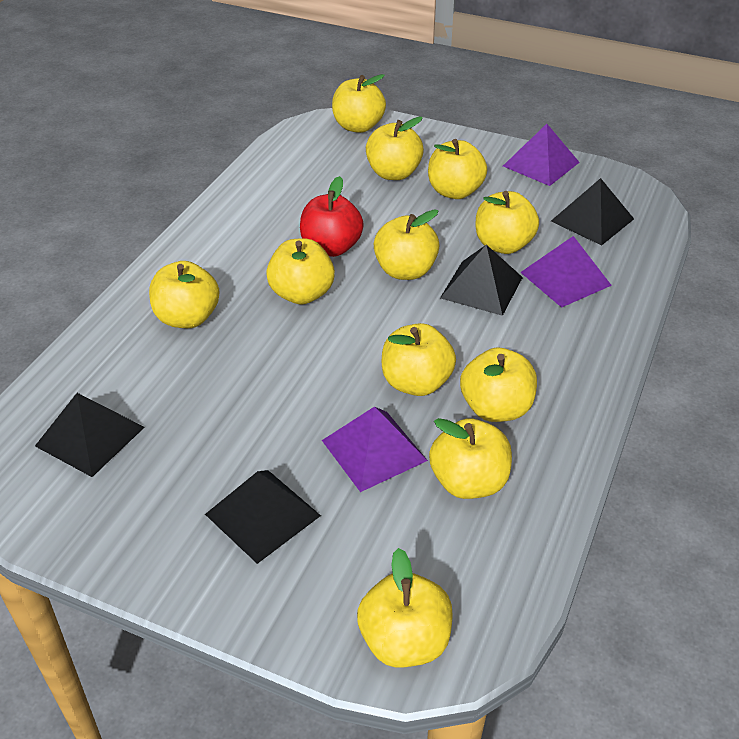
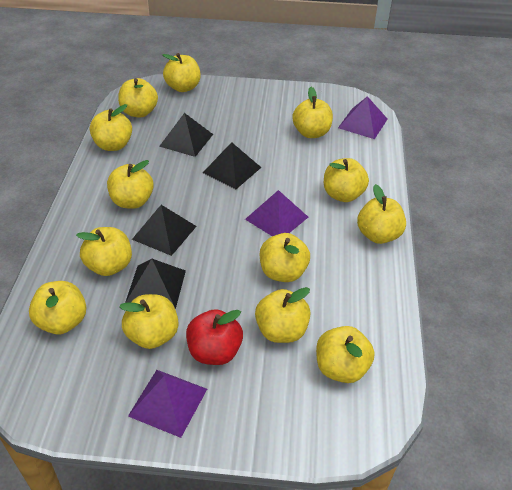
yellow apple: [149,261,219,328] [266,238,335,305] [332,74,386,133] [357,548,453,668] [366,116,424,180] [374,209,440,280] [382,323,456,396] [428,139,487,199] [429,418,512,499] [460,347,537,422] [475,191,539,254] = 11 -> [29,281,86,334] [76,227,132,276] [90,104,132,151] [107,160,154,209] [118,78,158,118] [119,294,179,349] [163,53,201,92] [255,287,311,343] [260,233,310,282] [292,87,333,138] [316,326,374,383] [324,158,369,202] [357,184,406,244] = 13

